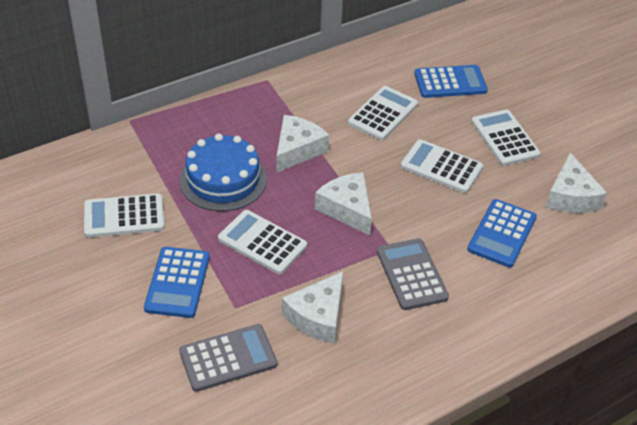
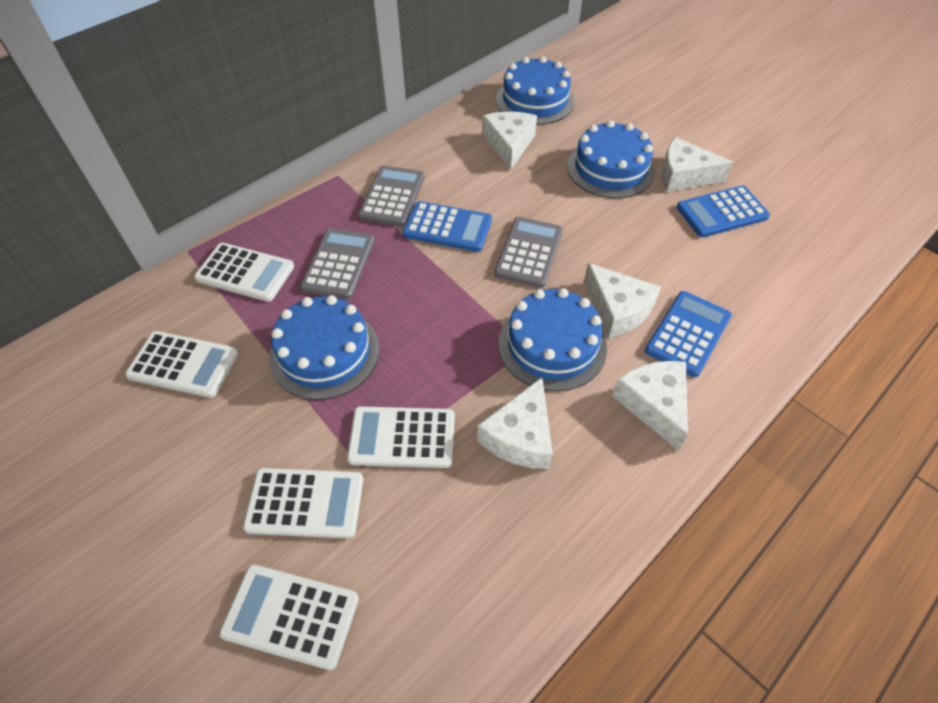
blue cake: [180,133,267,211] = 1 -> [269,295,379,400] [496,56,575,125] [498,288,607,391] [567,120,655,198] = 4
grey calculator: [179,324,277,392] [377,238,449,310] = 2 -> [300,228,375,299] [358,166,424,227] [494,217,563,288] = 3
white cheese: [276,115,329,173] [282,271,343,343] [315,172,372,235] [546,153,607,213] = 4 -> [477,378,553,469] [482,112,537,170] [584,263,661,338] [612,361,688,451] [661,137,733,192] = 5

